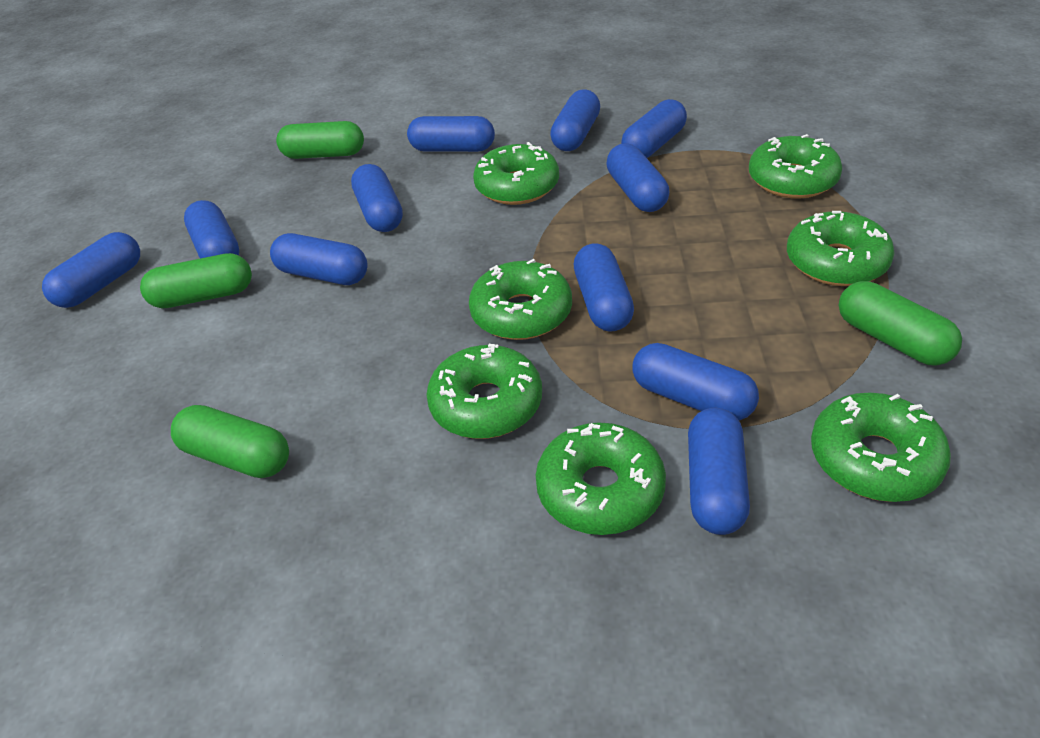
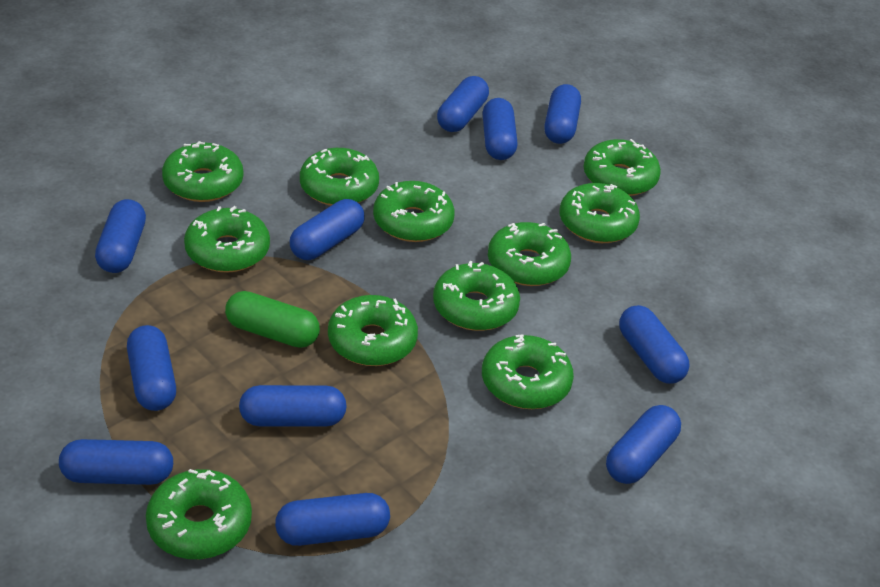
green capsule: [140,253,252,308] [171,405,289,478] [276,121,364,159] [839,281,962,366] = 4 -> [225,291,320,348] = 1
green donut: [426,344,542,439] [469,259,572,340] [473,142,559,205] [535,422,666,535] [749,134,842,199] [787,211,895,286] [811,393,951,502] = 7 -> [146,469,252,559] [162,141,243,202] [184,206,270,273] [300,148,379,206] [328,295,418,366] [373,181,455,242] [433,261,520,331] [482,334,574,409] [488,222,571,286] [560,183,640,243] [583,139,661,196] = 11

